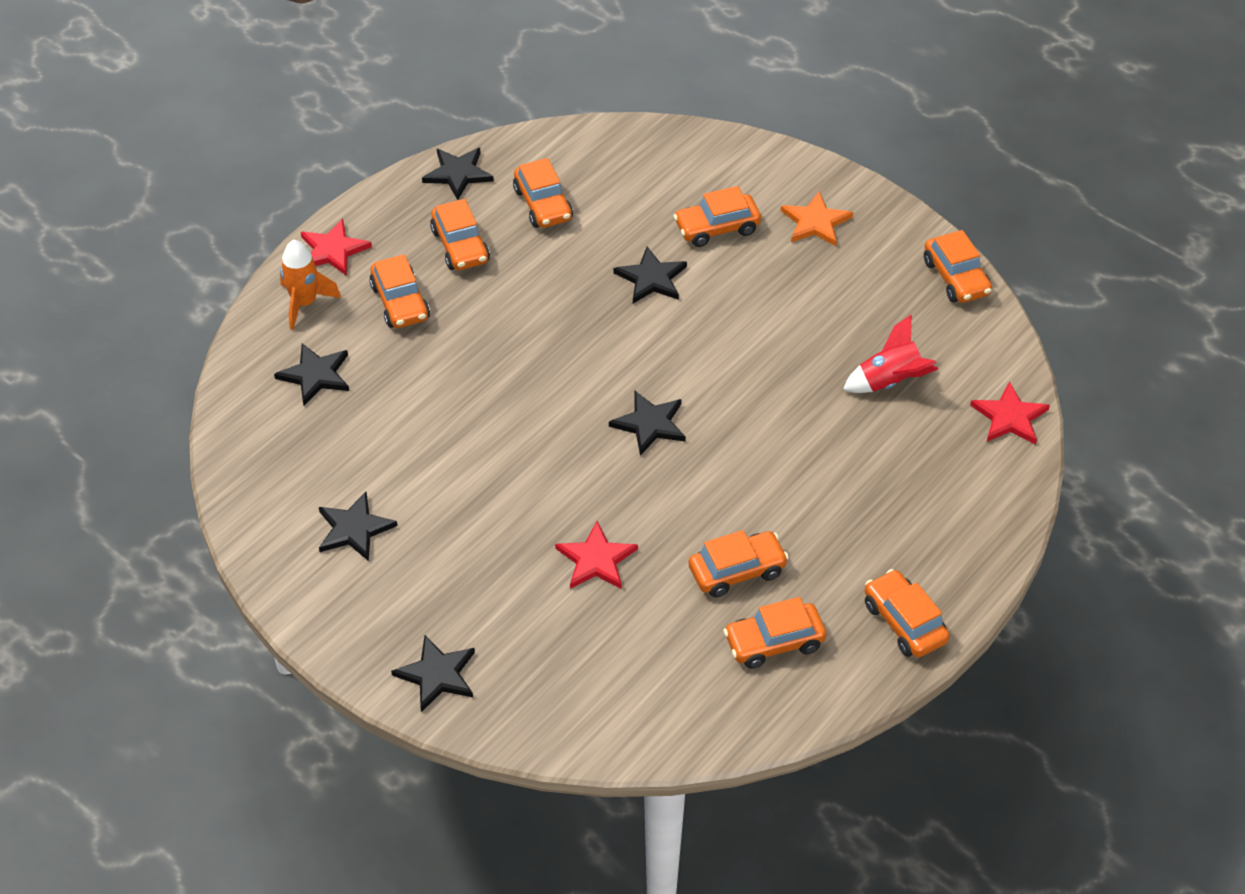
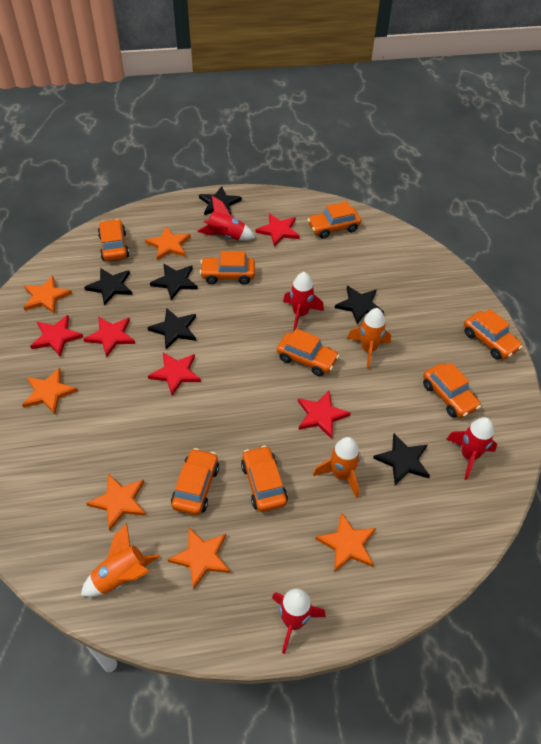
orange rocket: [280,240,341,330] = 1 -> [81,524,160,597] [313,437,361,498] [347,308,391,369] = 3
orange star: [781,191,853,246] = 1 -> [22,368,78,414] [23,276,72,314] [86,474,146,531] [145,226,191,260] [167,528,230,590] [315,512,376,573] = 6
red rocket: [843,314,938,393] = 1 -> [197,196,255,241] [272,589,326,654] [283,272,324,332] [447,417,497,480] = 4
red star: [301,219,372,276] [555,521,638,589] [970,381,1050,445] = 3 -> [30,315,83,357] [83,316,135,357] [148,352,201,396] [255,214,300,247] [298,391,351,439] = 5

